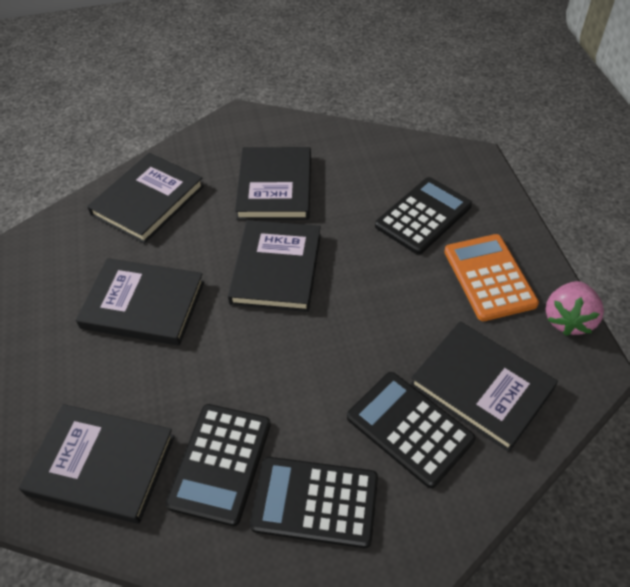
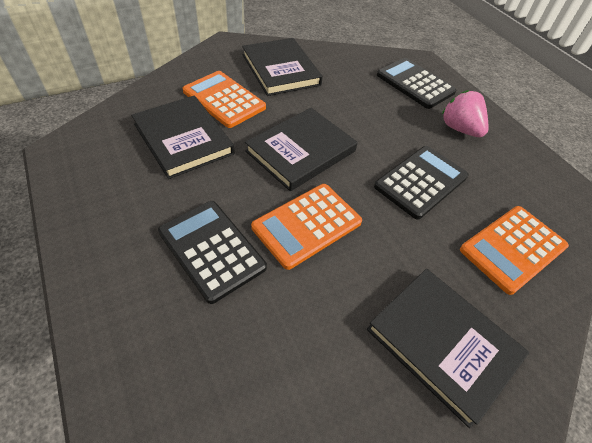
black book: [19,404,175,524] [76,258,204,345] [87,153,204,244] [228,220,321,312] [235,147,311,220] [410,321,558,452] = 6 -> [131,96,234,179] [242,38,323,96] [245,108,358,191] [367,269,529,428] = 4
black calculator: [166,404,271,526] [250,457,378,548] [347,372,475,488] [375,177,472,255] = 4 -> [158,201,267,304] [374,146,469,220] [377,58,456,109] = 3
orange calculator: [444,234,539,321] = 1 -> [183,71,266,128] [251,184,362,270] [460,206,569,295] = 3

